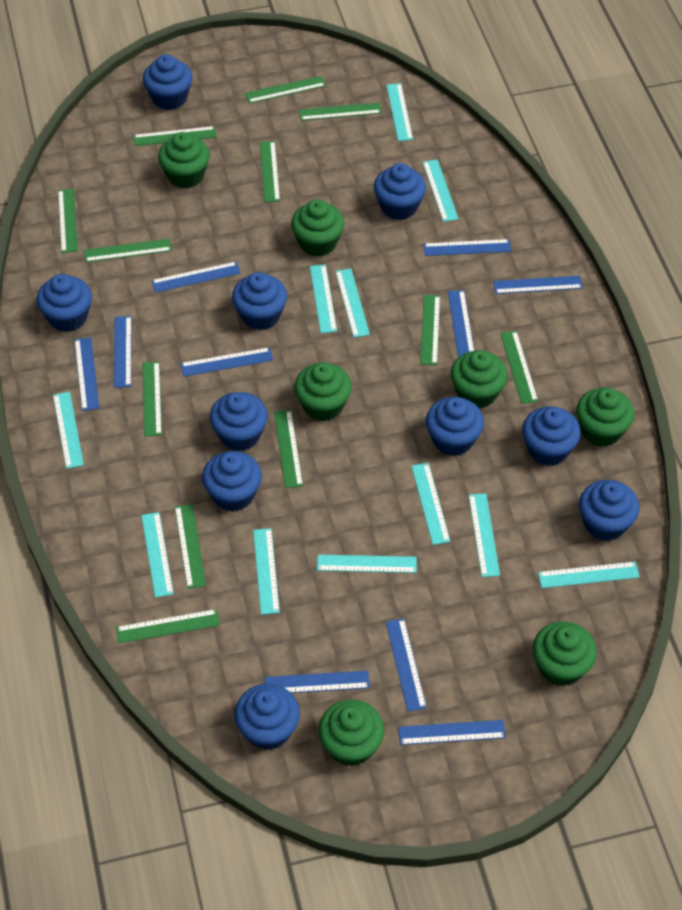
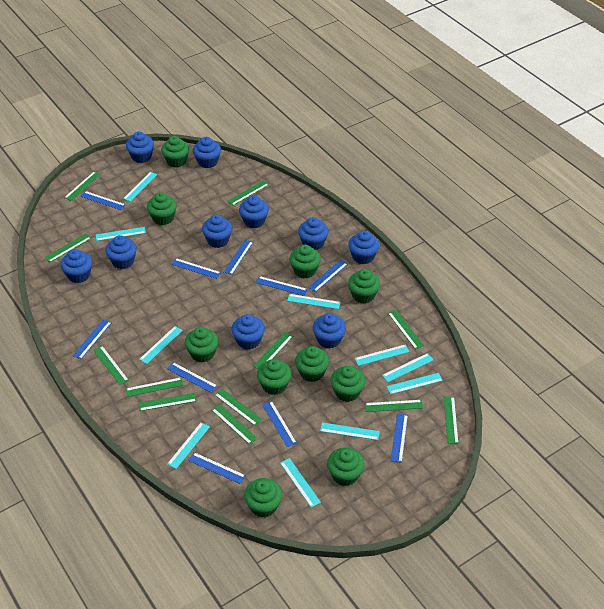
green cupcake: [158,132,210,189] [291,199,344,257] [294,362,352,421] [318,699,384,767] [451,350,508,409] [533,621,597,686] [576,388,634,447] = 7 -> [147,192,177,225] [161,136,189,168] [185,327,219,363] [244,478,282,518] [257,359,292,395] [289,245,321,278] [295,346,329,382] [327,448,365,486] [330,366,365,402] [348,269,380,304] = 10
turquoise ruler: [53,392,84,469] [141,512,174,598] [253,528,280,615] [310,264,337,333] [317,555,417,573] [335,269,370,338] [386,83,413,141] [411,463,450,545] [423,159,459,222] [468,493,500,577] [538,562,640,588] = 11 -> [96,227,146,241] [123,172,157,202] [139,326,183,364] [167,422,210,469] [280,458,321,508] [287,294,340,309] [320,422,380,440] [355,344,409,366] [382,353,433,382] [387,373,443,394] = 10

